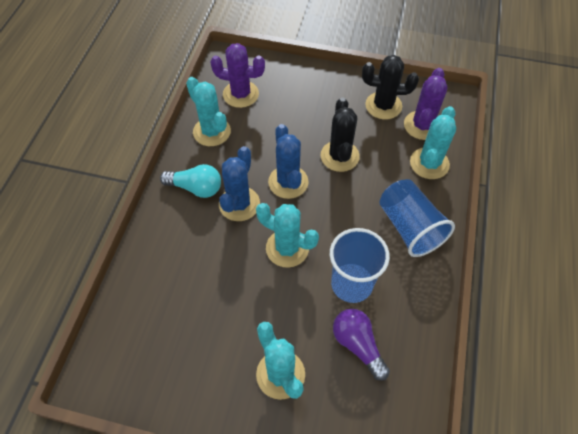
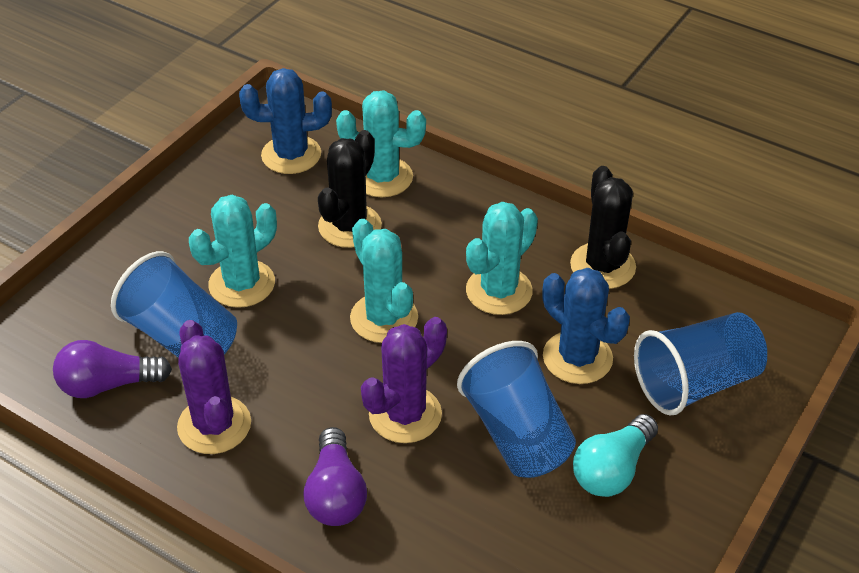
blue cup: [330,228,390,303] [379,179,455,257] = 2 -> [111,251,237,358] [457,341,576,478] [634,312,767,415] = 3
purple light bulb: [333,309,390,381] = 1 -> [53,340,172,398] [303,427,367,526] = 2

